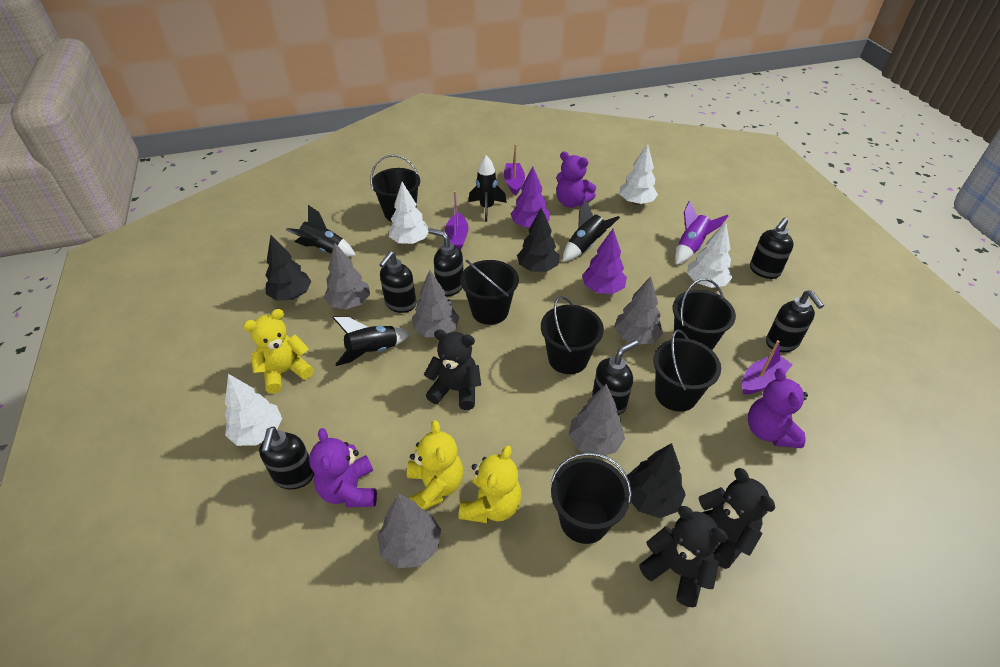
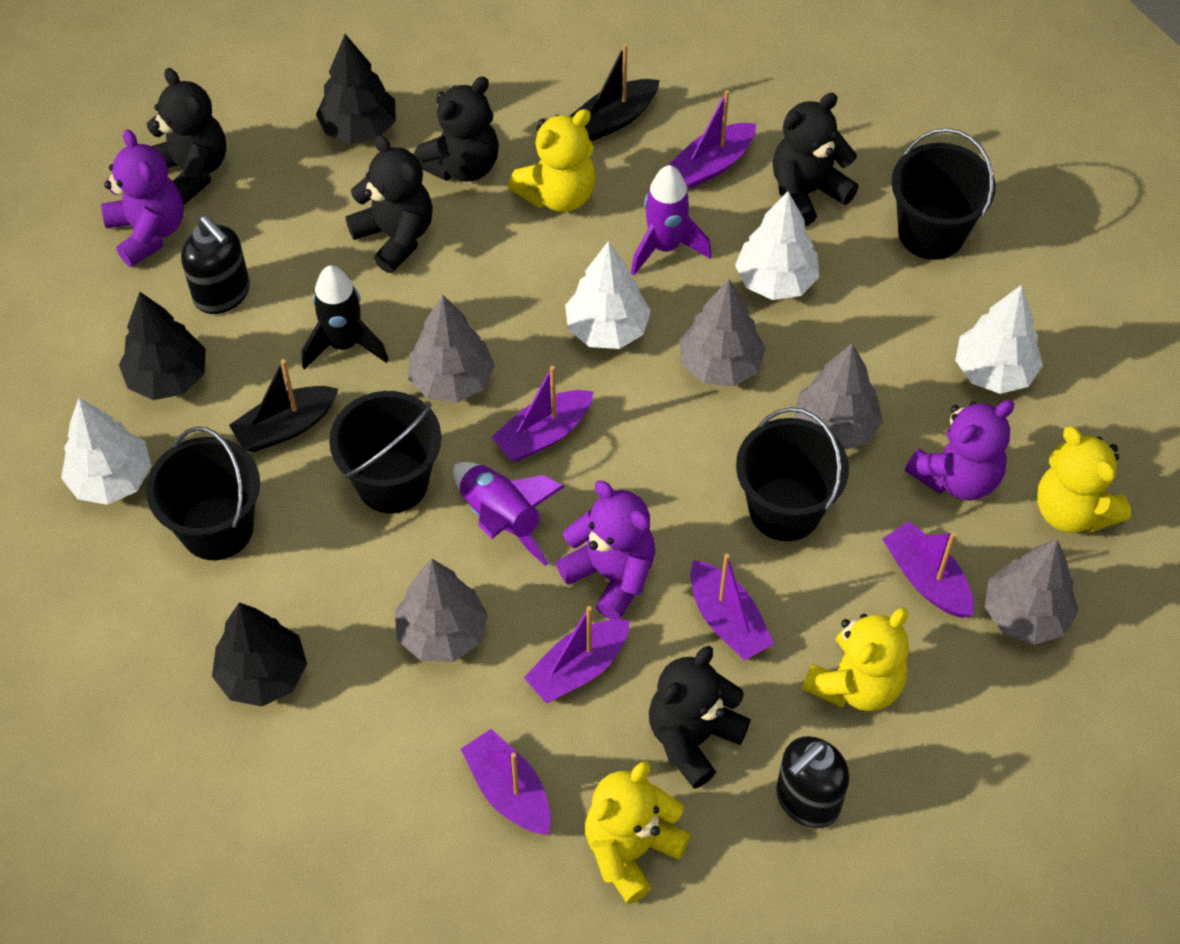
black boat: none = 0 -> [229,359,339,452] [570,44,660,142] = 2
black bucket: [371,155,420,222] [460,260,519,325] [541,296,604,374] [551,452,632,544] [653,329,721,412] [673,278,736,350] = 6 -> [146,426,260,560] [329,391,442,513] [736,407,849,541] [891,128,996,260] = 4
black rocket: [286,205,356,257] [332,317,410,366] [469,155,507,222] [563,199,620,261] = 4 -> [302,265,389,370] = 1
black soap dispenser: [259,426,314,490] [379,251,416,313] [429,228,464,296] [592,340,638,415] [750,217,794,279] [766,290,824,352] = 6 -> [181,215,250,314] [776,736,849,828] = 2
black teddy bear: [424,330,481,410] [639,506,728,607] [699,468,775,569] = 3 -> [147,68,226,206] [346,135,433,273] [413,76,499,182] [649,646,751,789] [772,93,858,226] = 5
purple boat: [445,191,468,250] [504,144,525,195] [742,340,793,394] = 3 -> [461,729,551,835] [491,366,594,462] [524,606,630,703] [667,90,756,189] [690,554,774,661] [882,521,974,618] = 6
purple rocket: [675,201,728,265] = 1 -> [453,462,565,566] [631,165,712,275] = 2
purple tree: [511,166,550,228] [582,229,627,294] = 2 -> none = 0
yellow teddy bear: [243,309,314,394] [407,420,463,510] [459,446,522,523] = 3 -> [508,109,596,212] [585,761,691,904] [802,608,909,711] [1037,426,1131,533] = 4

